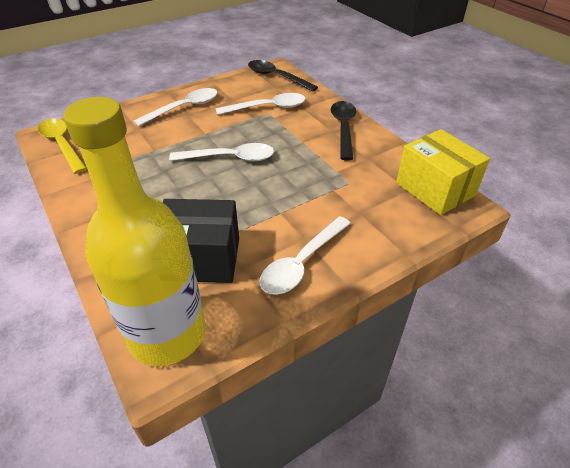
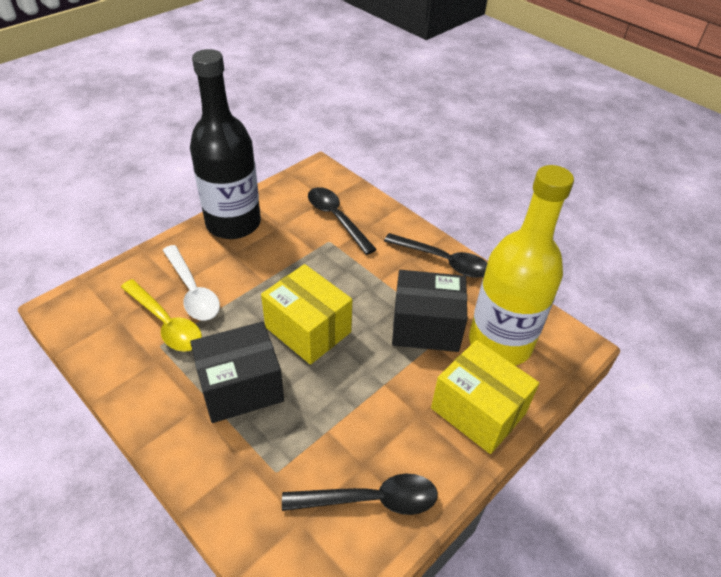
black bottle: none = 0 -> [190,49,261,239] = 1
black box: [163,199,239,283] = 1 -> [190,322,284,423] [392,270,467,352] = 2
black spoon: [248,60,318,92] [331,101,356,161] = 2 -> [282,474,438,515] [308,187,377,255] [384,233,487,278] = 3
white spoon: [134,88,218,126] [169,143,274,161] [216,93,306,115] [260,216,351,295] = 4 -> [163,245,220,321] = 1
yellow box: [396,129,490,215] = 1 -> [261,264,352,365] [431,340,539,454] = 2

